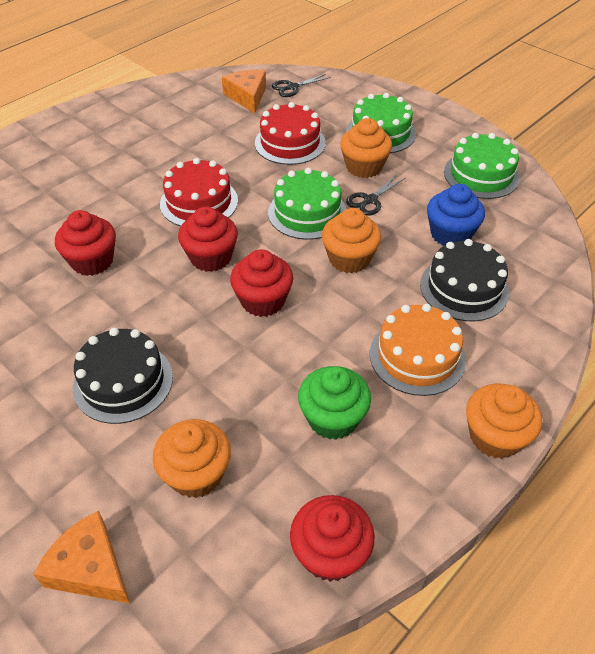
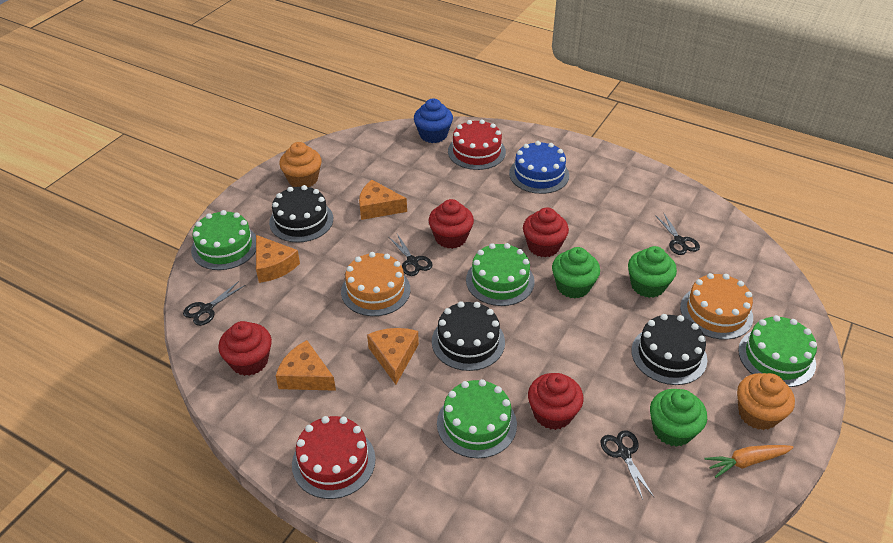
black cake: [73,328,173,424] [420,239,509,321] = 2 -> [269,185,333,243] [432,301,505,371] [631,314,707,385] = 3
black scissors: [272,74,331,97] [346,174,406,216] = 2 -> [183,281,245,326] [390,234,433,276] [601,430,654,500] [655,214,700,255] = 4
blue cake: none = 0 -> [509,141,569,194] = 1
green cake: [268,168,346,240] [346,93,416,153] [444,133,520,199] = 3 -> [191,210,256,270] [437,379,517,458] [466,243,535,306] [738,315,817,387] = 4
green cupcake: [298,366,371,440] = 1 -> [552,247,600,299] [628,246,677,298] [650,389,707,447] = 3
orange cake: [370,304,466,396] = 1 -> [341,252,410,316] [680,273,753,340] = 2
orange carrot: none = 0 -> [704,445,794,478] = 1
orange cheese: [34,511,130,603] [222,70,266,113] = 2 -> [256,235,300,283] [276,340,336,391] [359,180,407,220] [367,328,419,385] = 4
orange cupcake: [153,419,231,498] [322,208,381,273] [340,118,392,178] [466,383,542,459] = 4 -> [279,142,322,187] [737,373,795,430] = 2

